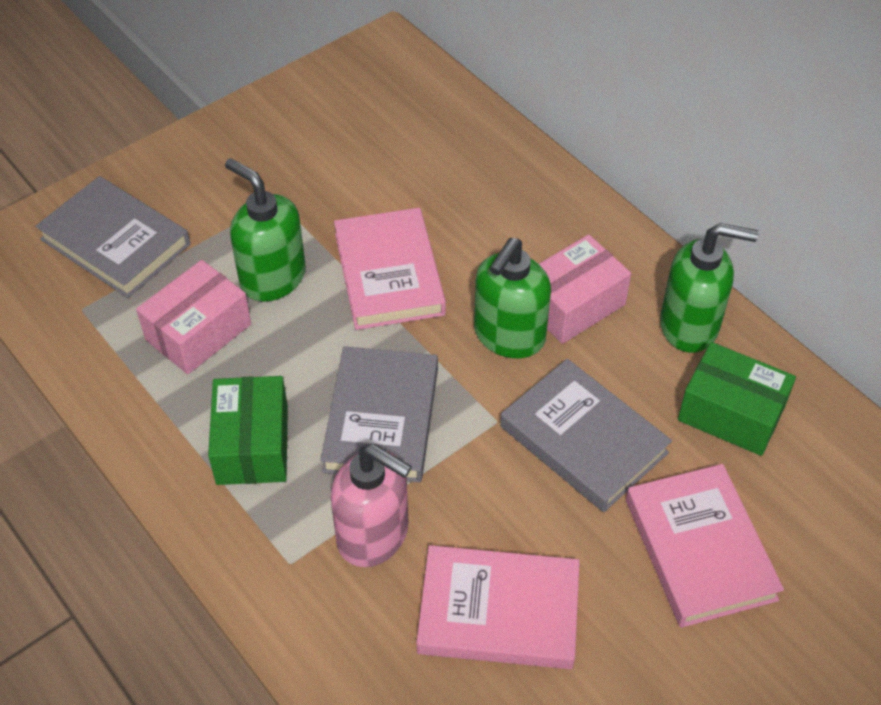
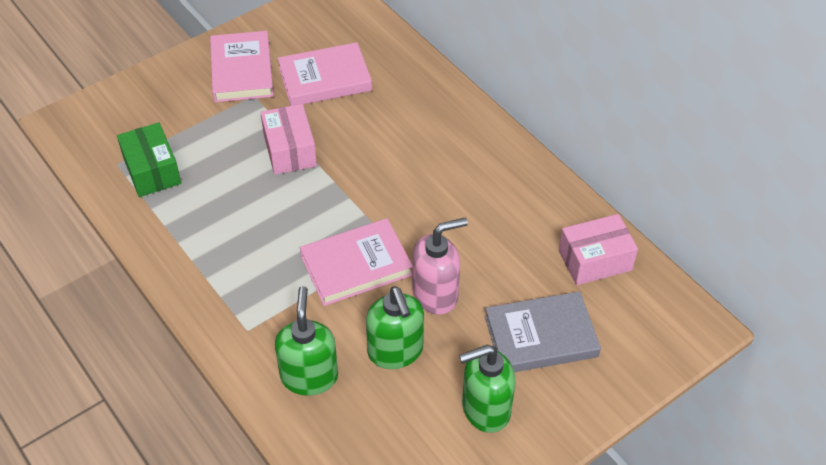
green box: [208,376,288,485] [678,342,796,456] = 2 -> [117,122,181,197] = 1
grey book: [35,176,190,298] [321,346,438,482] [500,359,672,512] = 3 -> [485,291,601,372] = 1

